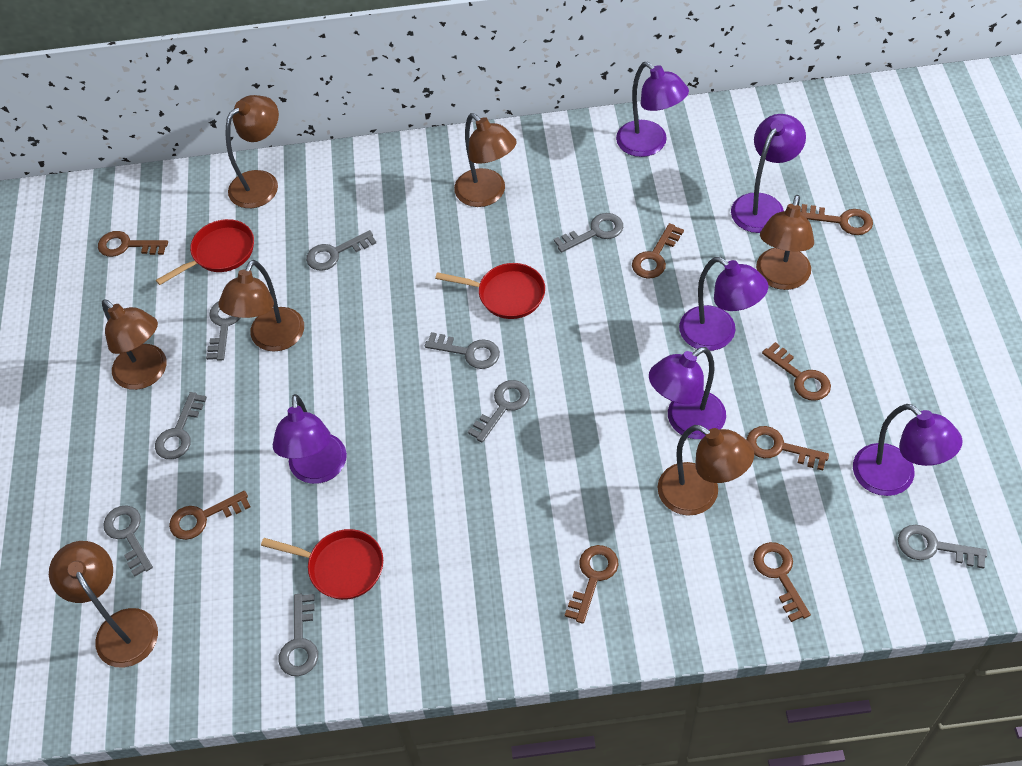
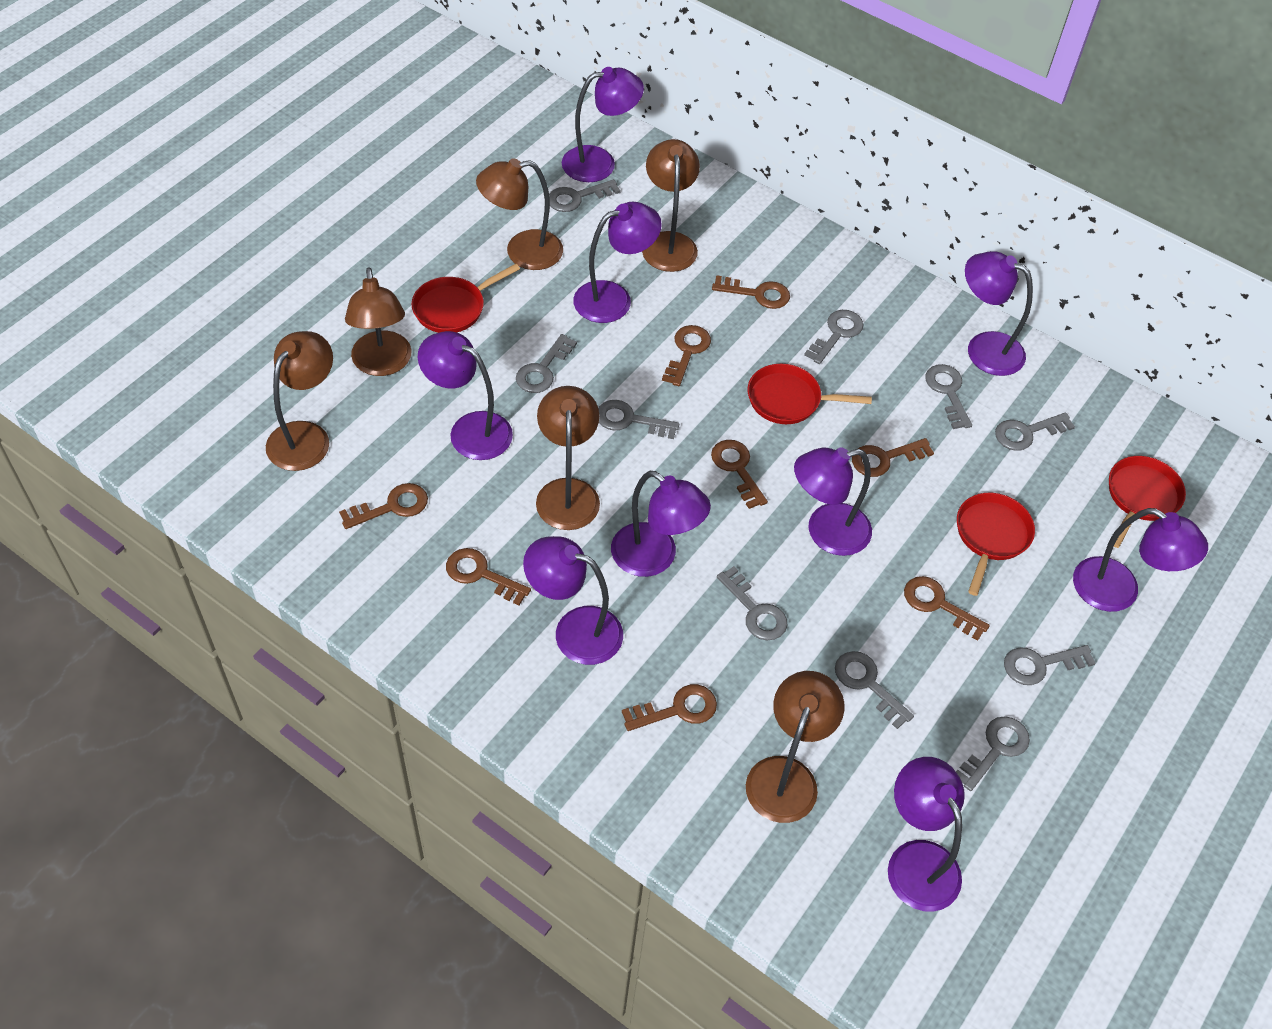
brown lamp: [49,541,158,668] [102,299,167,390] [218,260,304,352] [226,95,279,208] [454,113,517,207] [657,425,754,515] [756,195,814,290] = 7 -> [266,331,333,471] [345,267,411,376] [476,158,563,270] [536,386,600,530] [642,139,700,272] [746,671,844,823] = 6
grey key: [103,505,153,577] [155,392,207,459] [206,301,240,361] [279,594,318,676] [306,230,376,271] [425,332,500,369] [468,380,530,443] [554,213,623,253] [898,525,987,569] = 9 -> [516,334,577,393] [549,179,621,212] [598,400,679,439] [717,566,788,640] [804,310,864,364] [835,651,914,729] [925,364,972,429] [956,716,1030,791] [995,412,1075,451] [1004,645,1096,685] = 10
purple lamp: [273,394,347,484] [616,62,689,157] [649,347,726,439] [679,257,768,351] [731,114,806,233] [853,404,963,496] = 6 -> [418,331,513,460] [523,536,623,665] [562,67,644,182] [573,202,662,323] [611,471,711,577] [794,447,872,556] [888,757,965,912] [965,251,1033,376] [1073,508,1208,612] = 9
red pan: [156,219,254,285] [261,529,383,600] [435,263,545,319] = 3 -> [411,264,520,333] [748,364,872,424] [957,493,1035,596] [1109,456,1186,548] = 4

